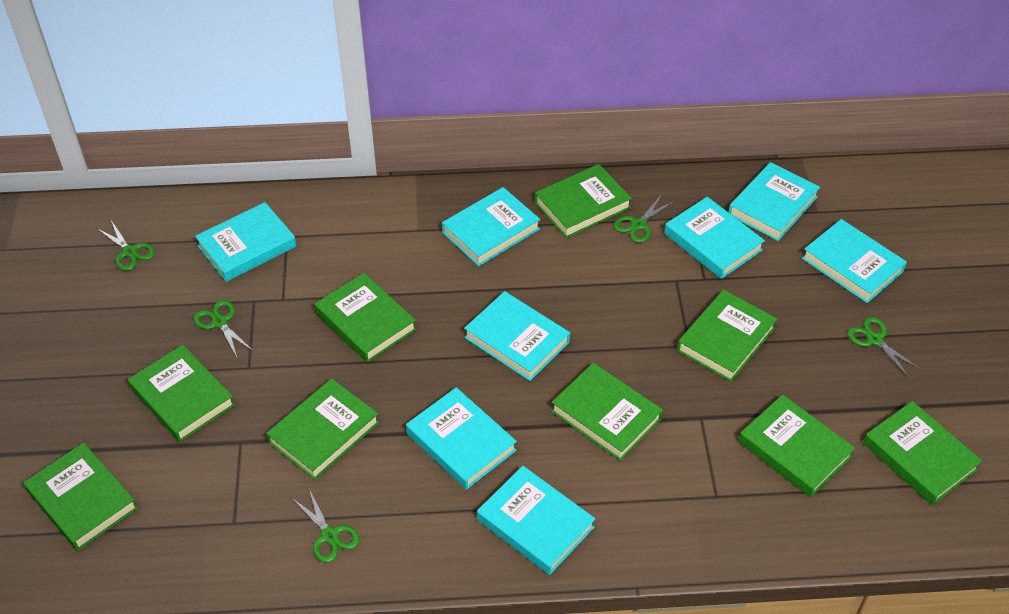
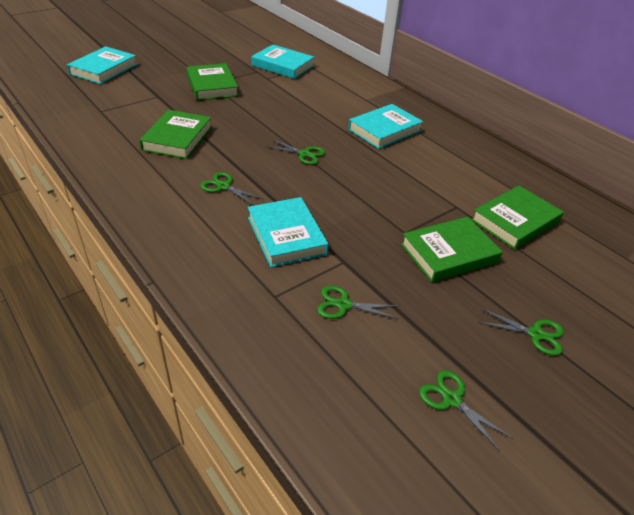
green book: [23,442,138,551] [128,345,235,442] [266,378,379,480] [315,273,417,363] [535,164,632,238] [551,363,663,461] [677,290,777,382] [738,394,855,497] [863,401,983,505] = 9 -> [139,110,212,159] [187,63,239,101] [401,217,503,283] [471,186,564,250] = 4
turquoise book: [195,202,296,282] [406,387,517,490] [442,187,540,266] [464,291,570,381] [477,466,595,575] [664,197,765,279] [728,162,820,241] [802,219,907,303] = 8 -> [67,46,138,84] [248,197,329,267] [252,45,315,79] [348,104,423,149] = 4

